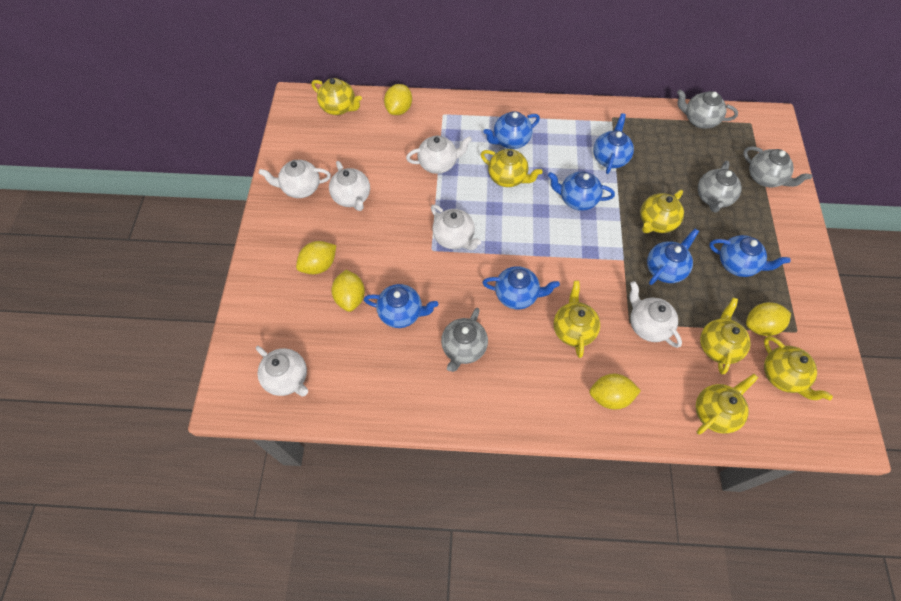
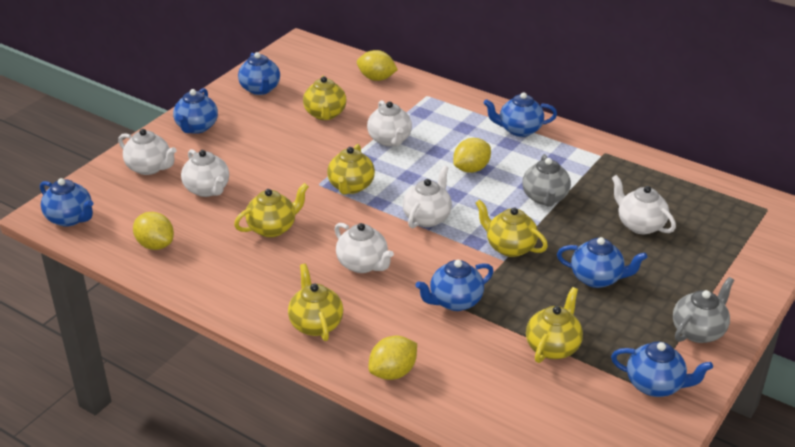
grey teapot: [441,308,488,372] [677,89,738,129] [698,161,742,213] [743,146,812,187] = 4 -> [522,154,571,206] [673,277,734,343] = 2
yellow lemon: [296,241,336,275] [331,269,365,312] [384,84,412,115] [589,374,641,410] [746,302,791,336] = 5 -> [133,212,174,250] [357,50,398,81] [368,336,417,380] [453,138,491,173] = 4
yellow teapot: [311,78,362,115] [481,149,542,187] [554,280,600,358] [640,190,684,233] [696,374,758,435] [700,298,751,375] [764,336,833,400] = 7 -> [234,183,309,238] [288,264,343,341] [303,75,346,120] [327,144,375,195] [475,200,548,257] [526,287,583,363] = 6

